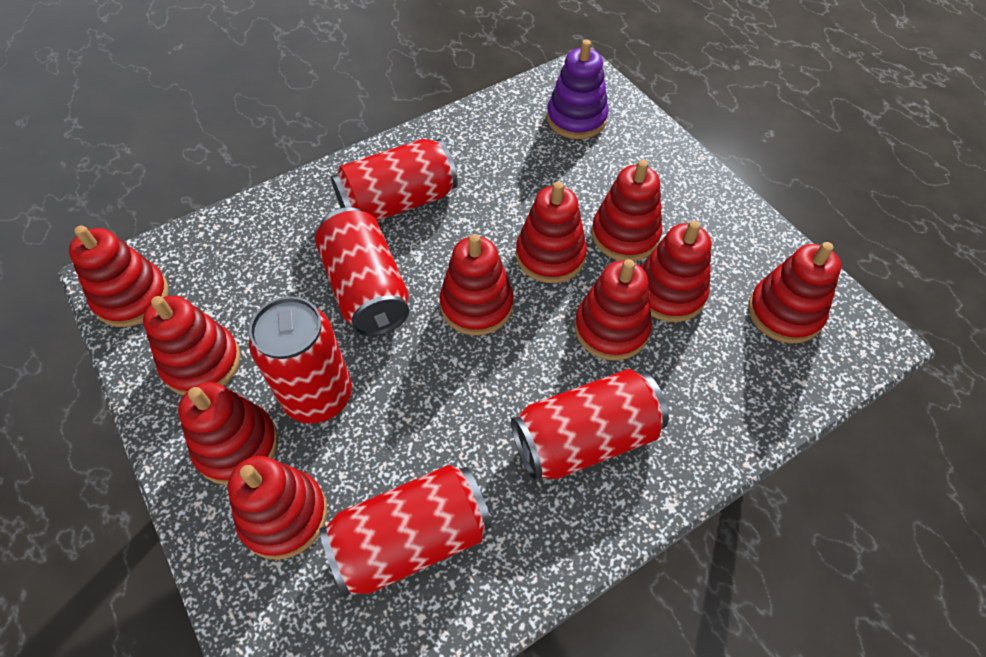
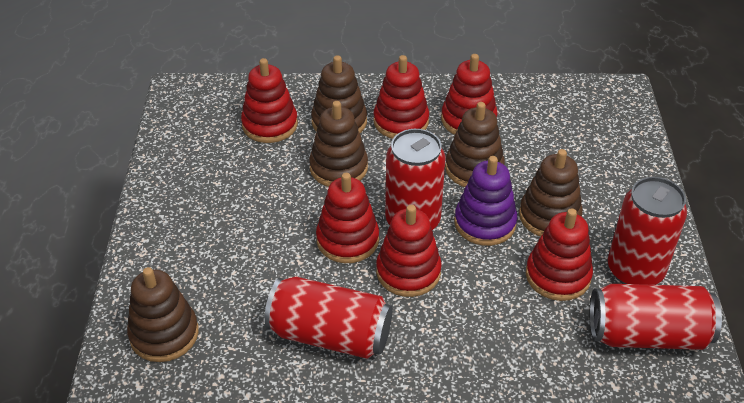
brown stacking toy: none = 0 -> [127,267,199,362] [309,101,368,187] [311,55,367,133] [445,102,505,187] [519,149,583,237] = 5
red can: [249,296,352,424] [315,207,409,337] [319,465,492,597] [331,139,458,221] [511,369,669,481] = 5 -> [264,277,393,359] [385,129,445,230] [590,284,722,350] [608,177,687,285] = 4
red stacking toy: [69,225,168,327] [143,296,240,395] [178,382,278,485] [228,456,327,560] [439,234,514,336] [516,181,587,283] [574,259,652,360] [592,160,663,261] [641,221,711,322] [748,242,841,344] = 10 -> [241,58,298,143] [316,173,379,263] [373,55,429,139] [376,205,442,297] [441,54,498,135] [526,208,593,301] = 6

